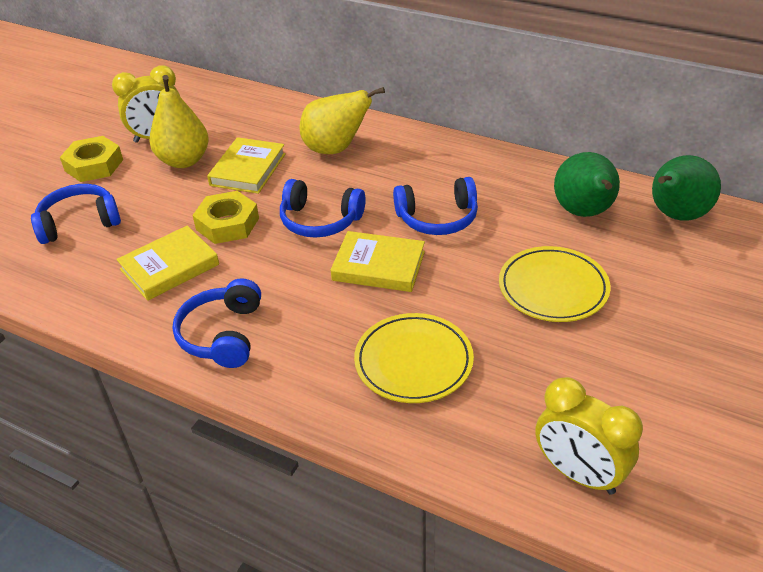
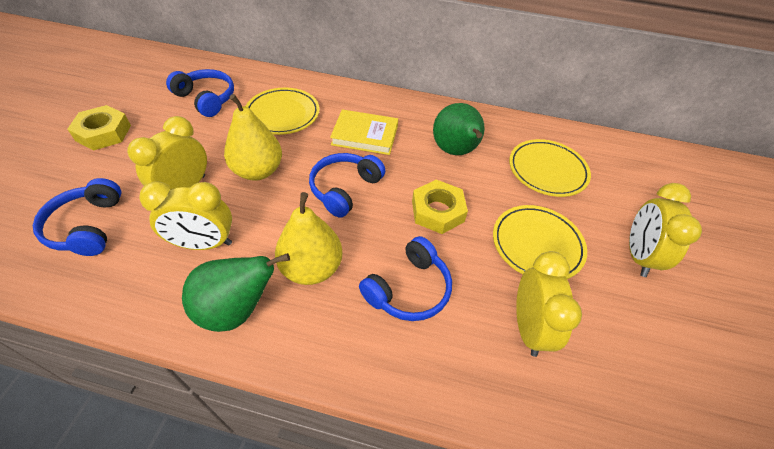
yellow book: [116,226,219,301] [207,137,286,194] [331,231,425,292] = 3 -> [330,109,398,155] = 1
yellow clock: [112,65,180,143] [535,377,643,495] = 2 -> [127,116,207,189] [139,181,232,250] [516,251,582,357] [629,183,702,277] = 4
yellow plate: [354,313,474,403] [499,246,611,322] = 2 -> [245,88,320,135] [493,205,587,279] [509,139,591,197] = 3

